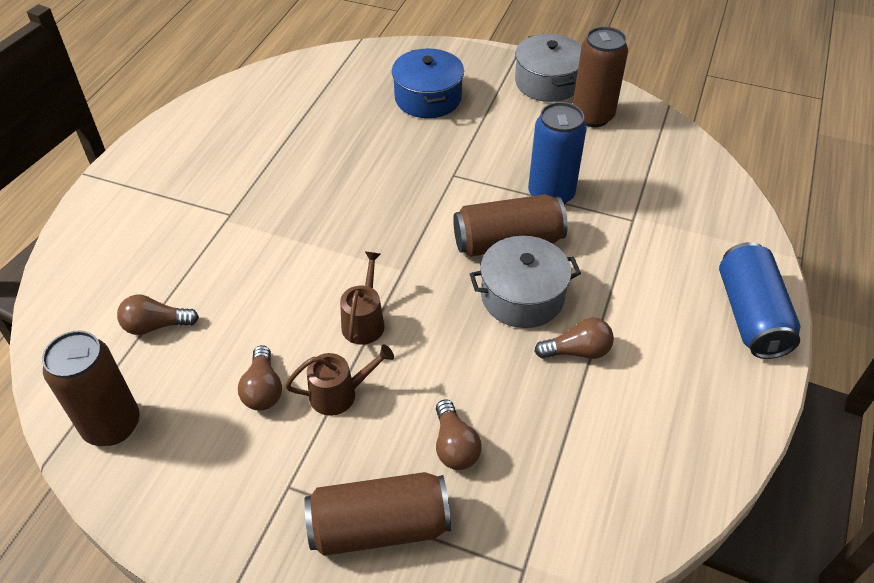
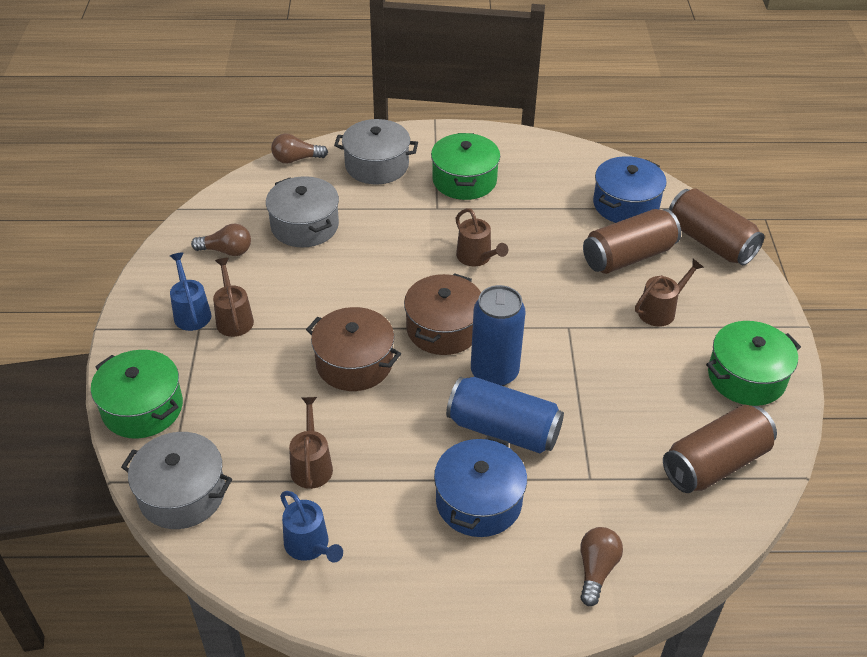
blue pot: [392,48,464,118] = 1 -> [434,436,527,537] [593,156,667,223] = 2
blue watering can: none = 0 -> [170,252,212,331] [280,491,343,563] = 2
brown can: [42,331,140,446] [305,472,451,556] [453,194,568,257] [573,26,628,127] = 4 -> [583,209,681,274] [663,405,777,493] [669,188,764,265] = 3
brown light bulb: [117,295,199,335] [238,345,282,411] [436,399,482,470] [534,317,614,359] = 4 -> [191,224,251,256] [271,133,328,164] [580,527,623,606] = 3
brown pot: none = 0 -> [306,307,401,391] [404,273,481,355] = 2
brown watering can: [285,344,394,416] [340,251,385,345] = 2 -> [213,258,254,337] [289,397,333,489] [456,208,508,266] [635,259,704,327] = 4
green pot: none = 0 -> [91,350,183,438] [431,133,500,200] [706,321,801,406] = 3
grey pot: [470,236,581,328] [515,34,582,102] = 2 -> [121,432,232,529] [266,176,339,247] [334,119,418,184] = 3

